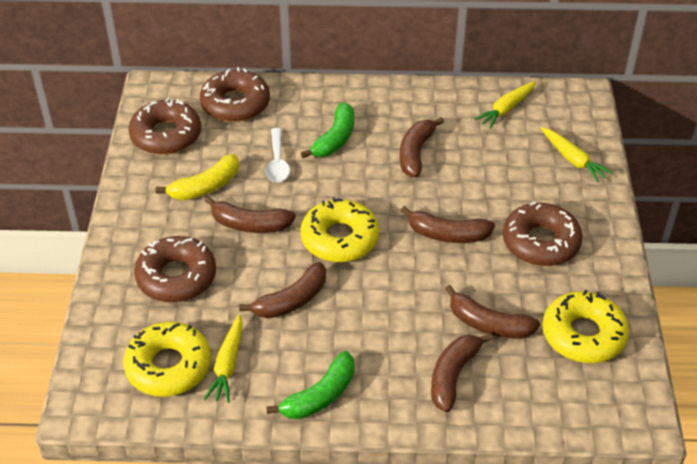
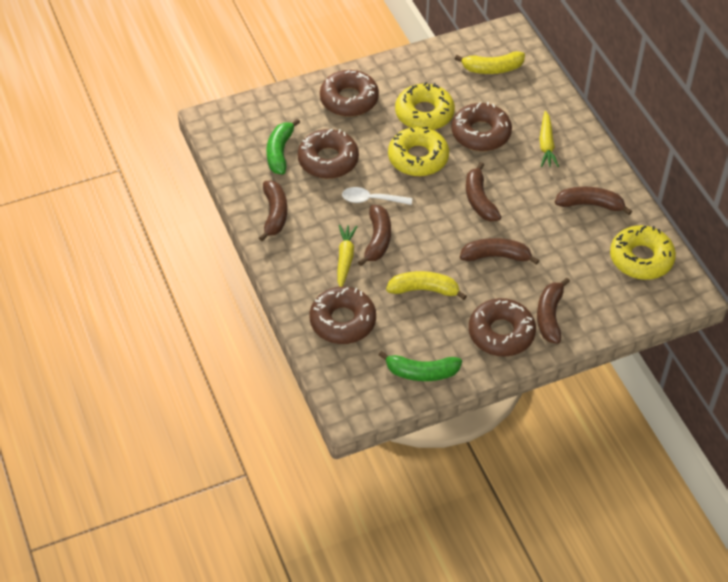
brown donut: [128,98,201,155] [134,236,216,303] [200,67,270,122] [503,202,583,266] = 4 -> [298,129,359,179] [310,287,376,344] [320,70,379,117] [452,102,512,151] [469,298,536,357] = 5
yellow banana: [156,154,239,200] = 1 -> [386,271,467,300] [455,51,525,74] = 2
yellow carrot: [204,314,243,403] [474,81,536,129] [540,127,613,183] = 3 -> [337,225,358,287] [540,111,559,167] = 2

